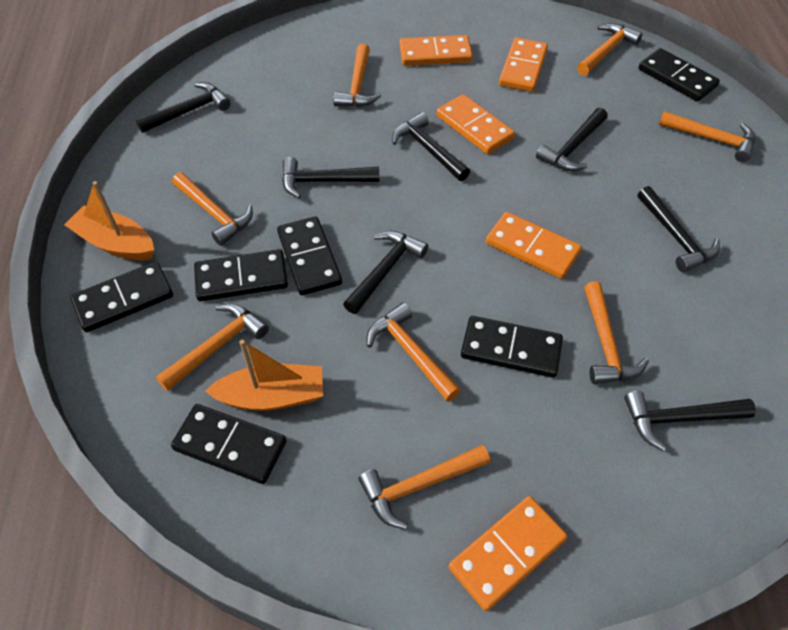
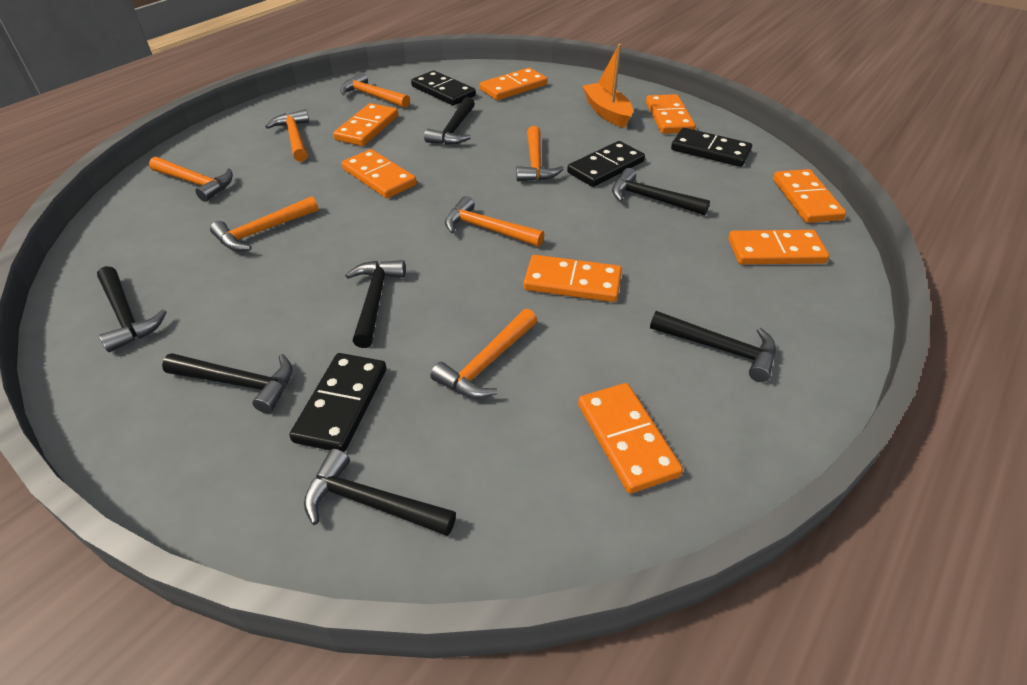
black domino: [70,262,173,332] [171,404,287,484] [194,249,288,301] [277,216,342,295] [461,316,563,378] [638,48,720,102] = 6 -> [289,353,386,452] [411,70,476,106] [567,141,645,187] [671,128,752,167] = 4
orange boat: [64,181,154,260] [205,340,323,411] = 2 -> [582,44,633,128] = 1
orange domino: [399,35,473,66] [437,94,515,154] [449,496,568,611] [486,212,582,279] [499,38,548,92] = 5 -> [333,103,398,146] [342,149,417,198] [480,68,547,100] [524,255,622,302] [578,383,683,493] [646,94,696,134] [728,230,829,264] [773,169,846,223] = 8
orange hammer: [156,304,269,391] [172,172,253,246] [333,44,381,107] [358,445,490,529] [367,302,461,402] [577,23,642,76] [584,281,649,384] [659,111,755,162] = 8 -> [149,157,233,202] [210,196,319,251] [265,109,310,162] [340,72,410,108] [430,309,538,399] [445,196,545,247] [517,126,564,181] = 7

